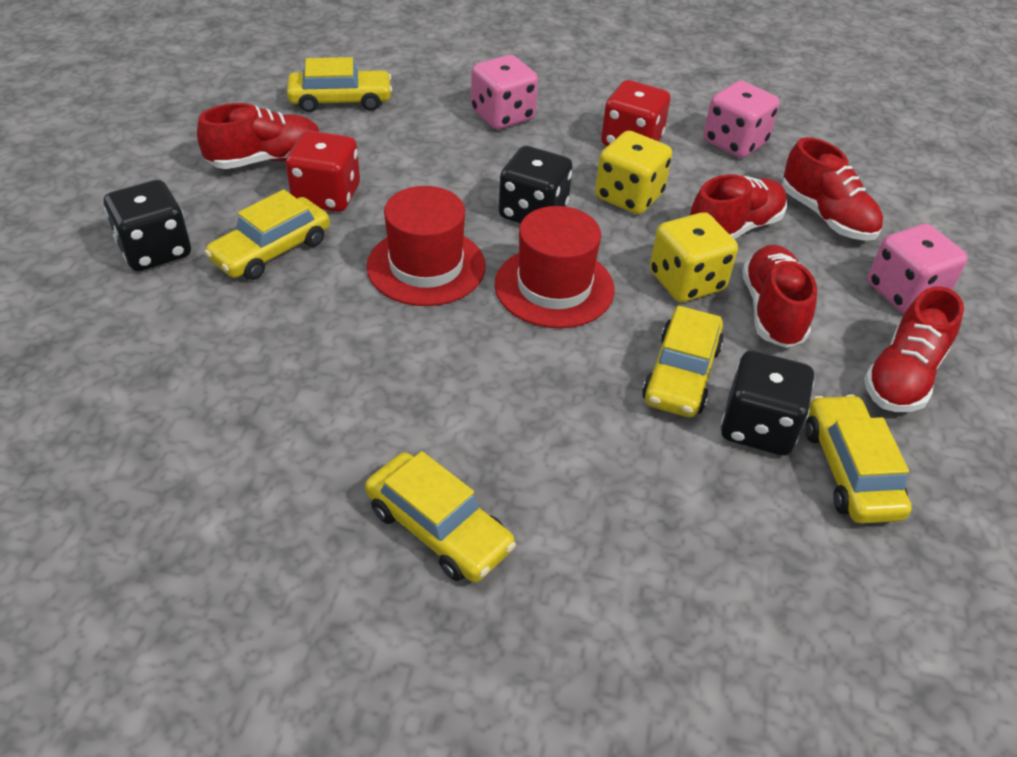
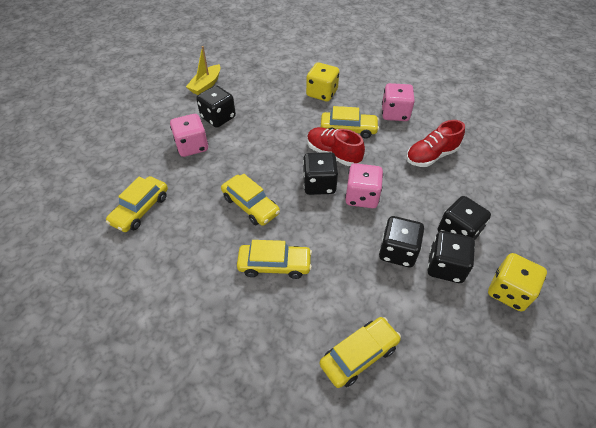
black dice: [104,180,191,271] [499,146,573,223] [721,350,814,456] = 3 -> [196,85,236,128] [303,152,338,195] [379,216,424,267] [427,231,475,283] [438,196,491,240] = 5
red dice: [286,130,360,212] [601,80,670,146] = 2 -> none = 0
red hat: [367,186,486,306] [495,206,615,328] = 2 -> none = 0
red shoe: [197,103,320,169] [690,174,787,240] [742,245,817,348] [782,137,883,241] [864,286,964,412] = 5 -> [307,127,365,166] [406,120,465,167] = 2
yellow boat: none = 0 -> [186,46,220,95] = 1

